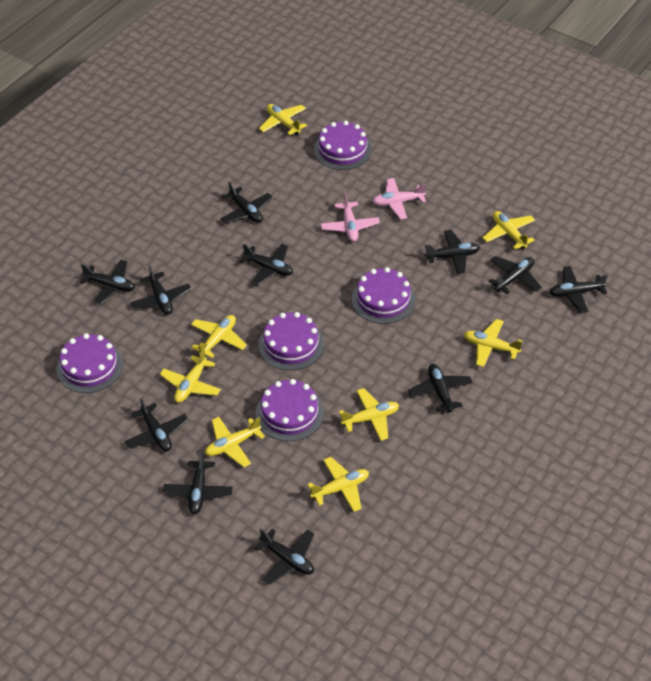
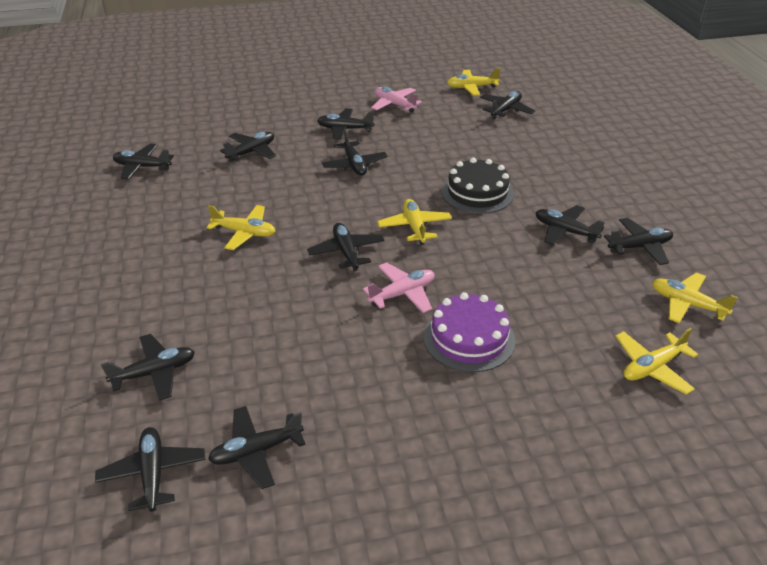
black cake: none = 0 -> [442,158,514,214] = 1
purple cake: [56,333,123,393] [256,379,324,441] [259,312,324,370] [314,121,372,170] [352,267,415,324] = 5 -> [423,292,515,372] = 1
yellow plane: [160,349,221,403] [191,315,247,358] [205,417,265,467] [259,104,307,135] [307,457,369,512] [339,388,399,441] [464,319,523,367] [482,211,535,249] = 8 -> [207,205,276,250] [377,199,452,245] [447,68,501,96] [616,328,699,395] [652,272,738,323] = 5

